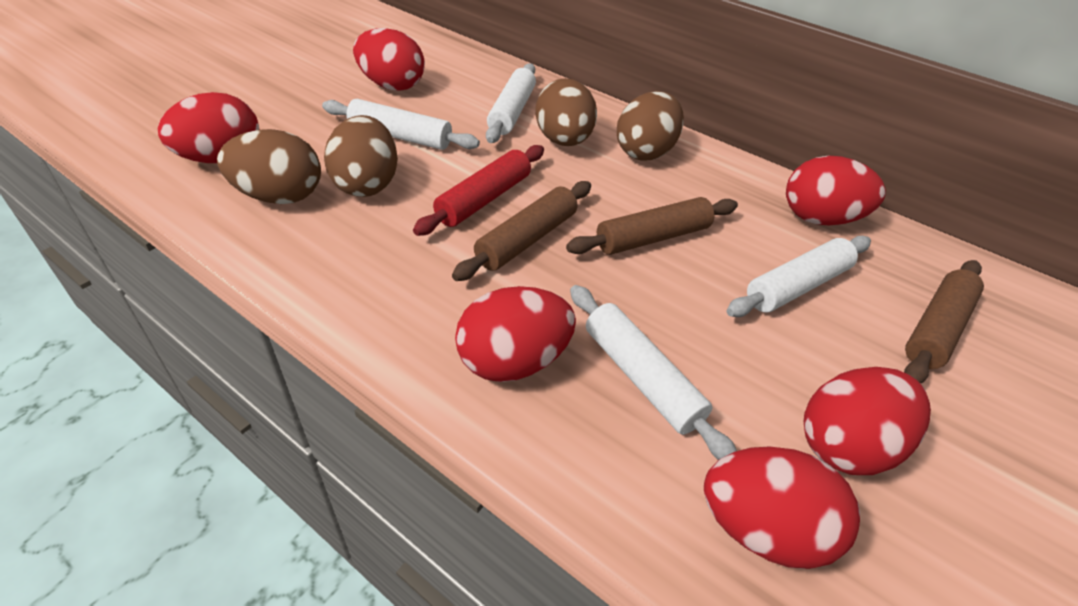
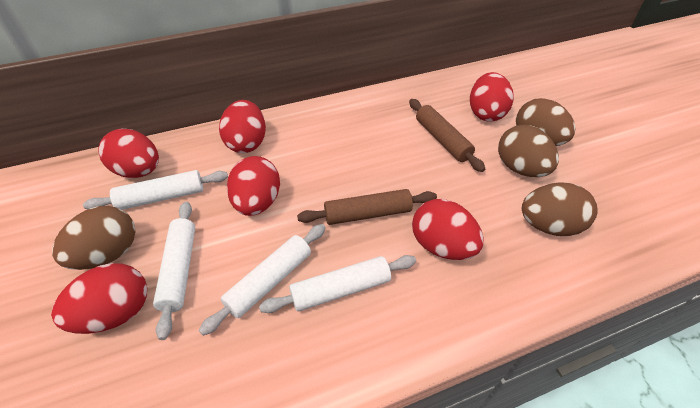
brown rolling pin: [452,181,591,281] [566,197,738,255] [904,260,984,383] = 3 -> [297,189,437,225] [409,99,485,172] = 2
red rolling pin: [413,145,544,236] = 1 -> none = 0

